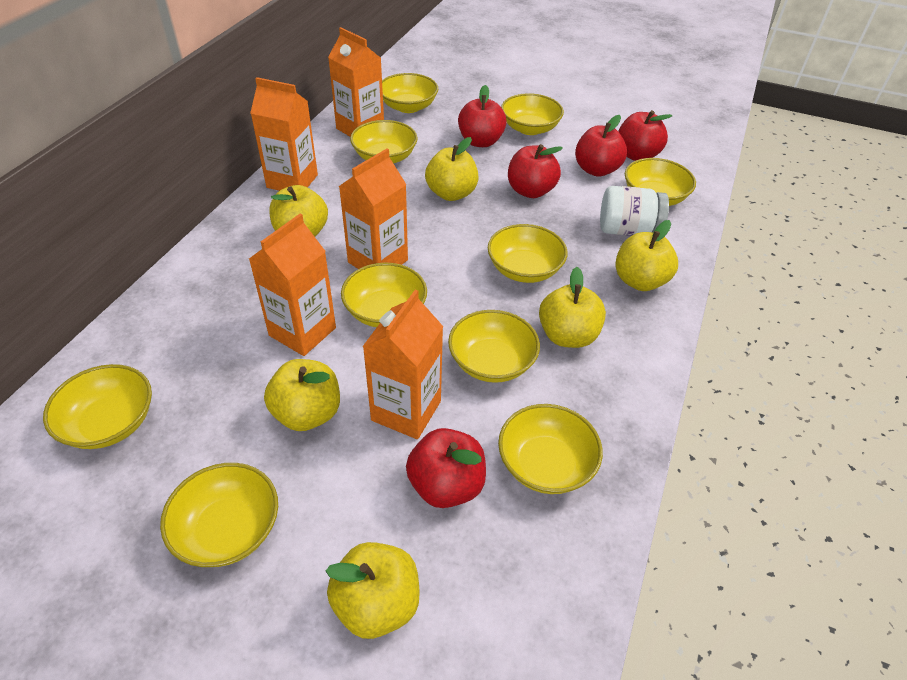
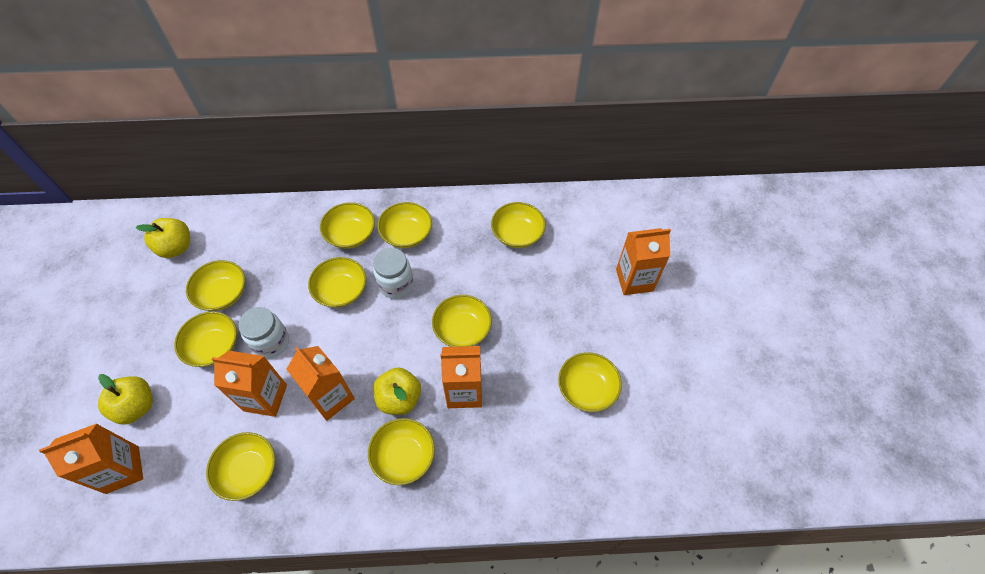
red apple: [406,428,486,508] [458,85,507,147] [508,144,563,198] [575,115,627,177] [618,110,672,161] = 5 -> none = 0
white jar: [600,186,669,236] = 1 -> [238,307,289,359] [373,248,413,299] = 2
yellow apple: [264,359,340,431] [269,185,328,237] [326,542,420,639] [425,137,479,201] [539,267,606,348] [615,220,678,291] = 6 -> [98,374,153,425] [136,218,190,258] [373,367,421,415] = 3

